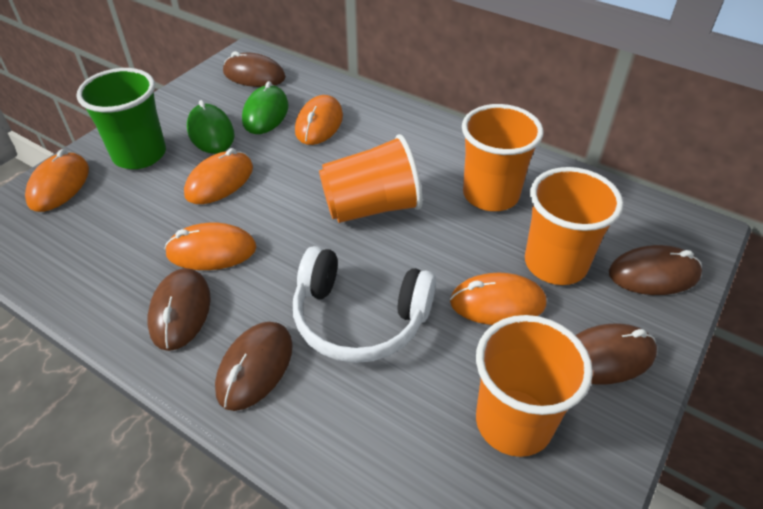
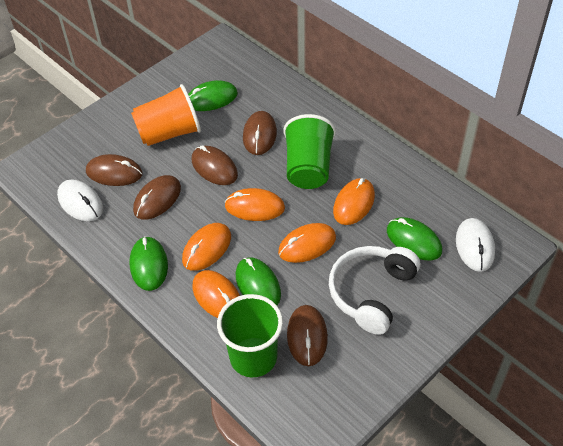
green cup: [76,68,166,169] = 1 -> [217,294,283,377] [283,114,336,189] = 2
green mouse: [187,100,234,154] [242,81,289,134] = 2 -> [130,236,168,291] [188,80,238,111] [236,257,281,305] [387,217,442,260] = 4
orange cup: [319,134,423,223] [462,104,543,211] [476,315,593,457] [525,167,623,285] = 4 -> [131,84,201,146] = 1
white mouse: none = 0 -> [57,179,103,221] [456,218,495,272] = 2

